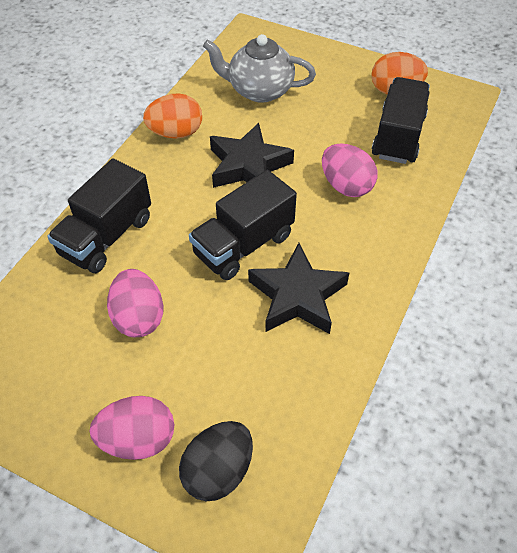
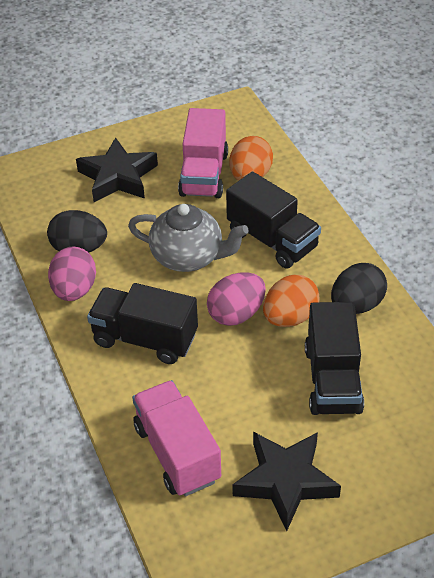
black egg: [179,421,253,501] = 1 -> [47,210,107,253] [331,263,387,314] = 2
pink egg: [90,396,174,460] [107,269,164,337] [322,143,377,197] = 3 -> [48,247,96,301] [207,273,266,326] = 2
pink truck: none = 0 -> [132,380,221,496] [178,108,228,198] = 2

